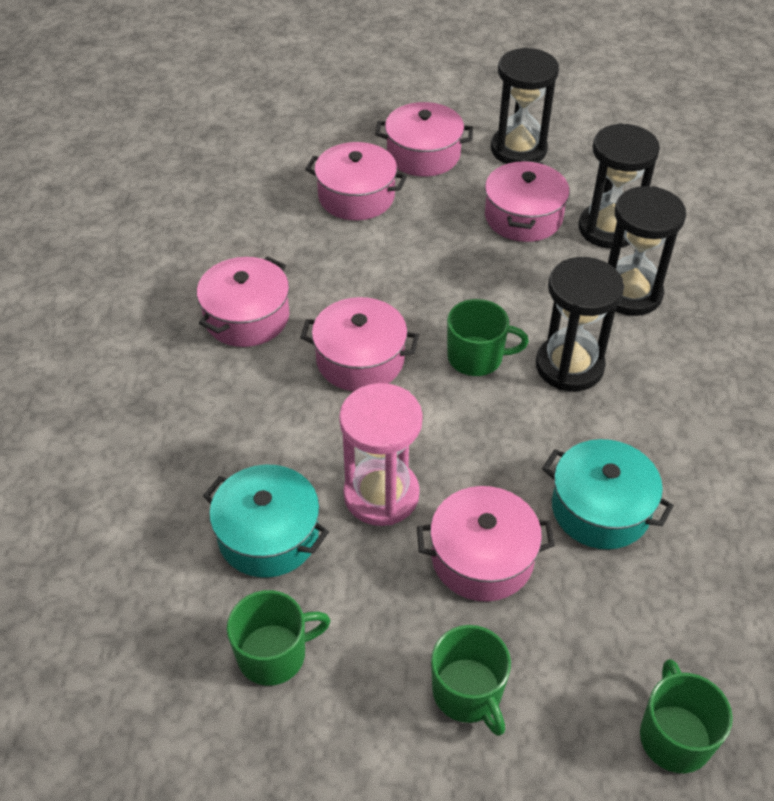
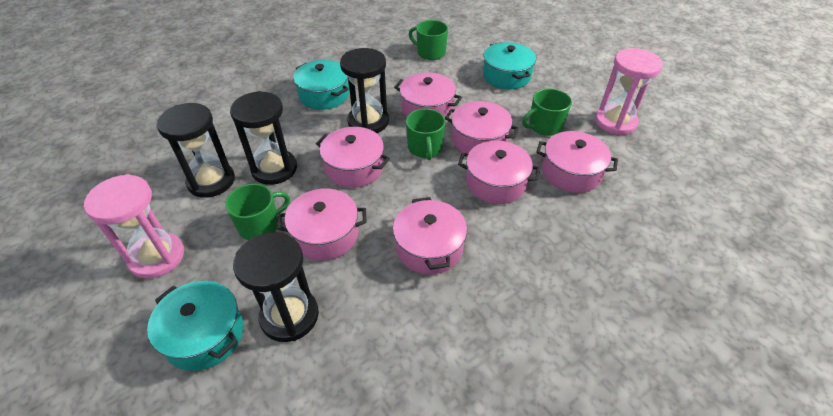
pink hourglass: [339,383,423,526] = 1 -> [84,174,184,279] [595,48,663,135] = 2
pink pot: [197,256,289,347] [300,297,419,391] [305,142,407,220] [375,102,473,177] [417,486,555,602] [485,160,570,242] = 6 -> [277,189,366,261] [316,127,390,188] [393,197,467,274] [394,72,462,120] [445,101,519,154] [458,141,540,204] [536,131,618,193] = 7
turquoise pot: [203,465,329,578] [542,439,674,549] = 2 -> [147,281,244,371] [293,60,349,110] [483,42,536,89] = 3

